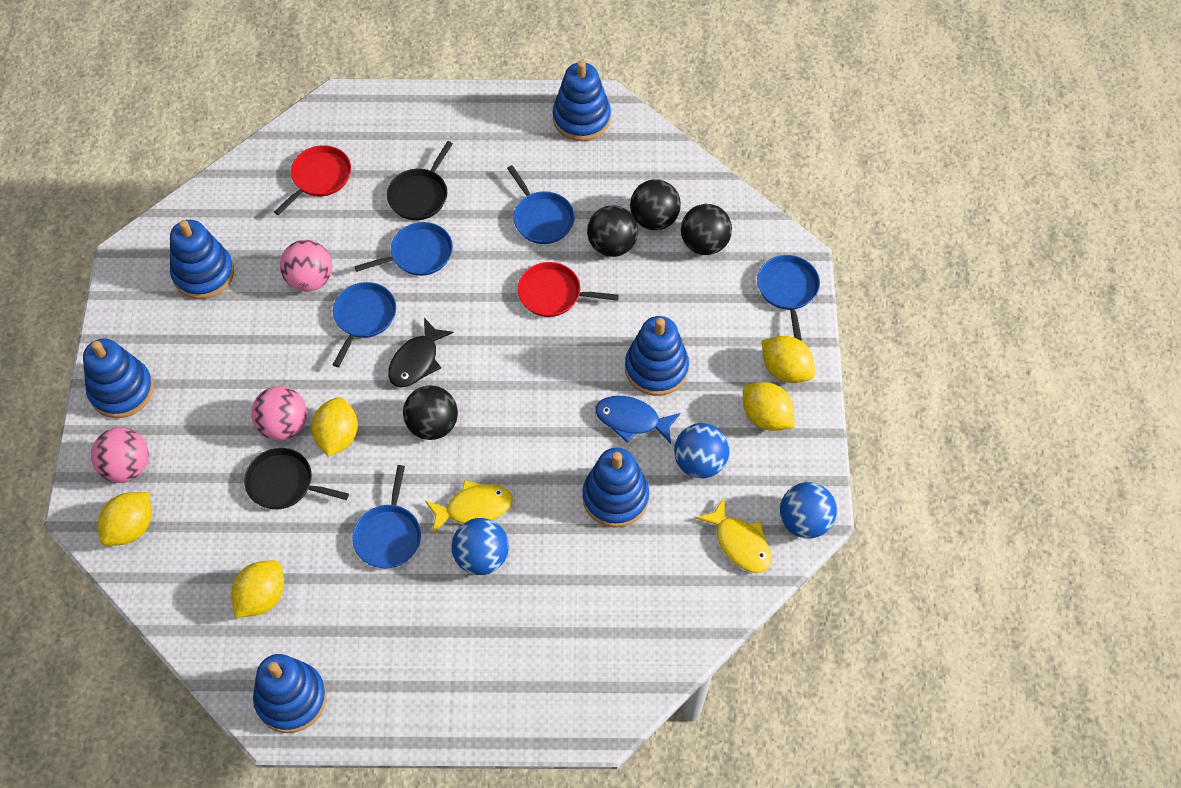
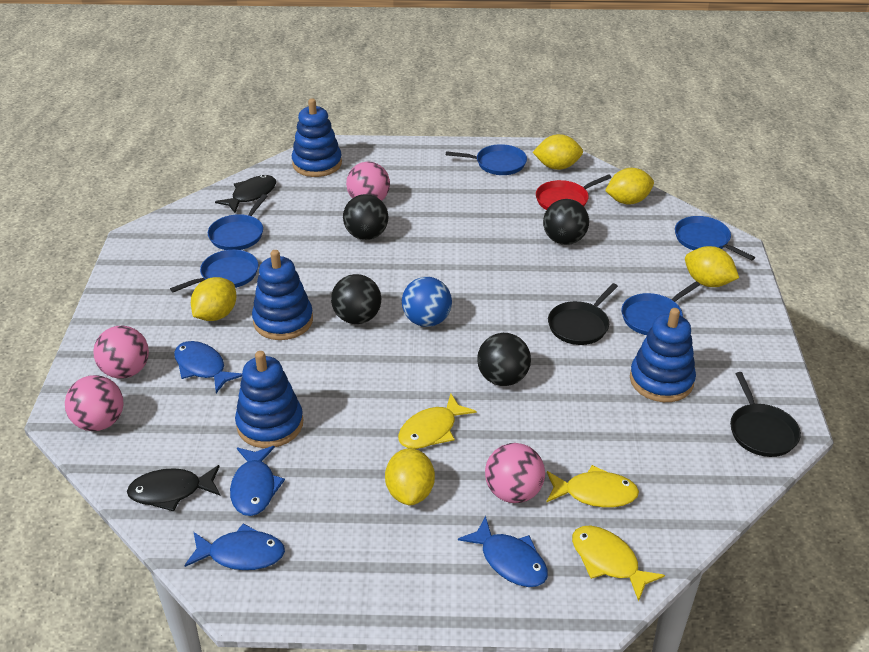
black fish: [388,318,454,387] = 1 -> [127,465,221,512] [215,175,276,213] = 2
blue ball: [451,518,509,575] [674,423,729,478] [780,482,837,539] = 3 -> [402,277,452,327] = 1
blue fish: [595,396,680,444] = 1 -> [174,341,242,393] [184,523,285,570] [230,446,285,516] [458,516,548,587] = 4
blue stacking toy: [83,339,154,418] [170,220,234,299] [253,654,326,733] [553,60,611,141] [582,448,649,528] [625,316,689,396] = 6 -> [235,351,303,448] [252,250,313,340] [292,98,342,177] [630,308,696,402] = 4
pink ball: [91,427,149,483] [251,386,307,441] [280,240,332,292] = 3 -> [65,375,123,431] [93,326,149,379] [346,161,390,201] [485,443,545,503] = 4
red pan: [274,145,351,215] [517,262,619,317] = 2 -> [536,174,612,210] = 1
yellow fish: [425,480,513,533] [696,497,772,573] = 2 -> [398,394,476,449] [546,465,639,507] [572,526,665,602] = 3

